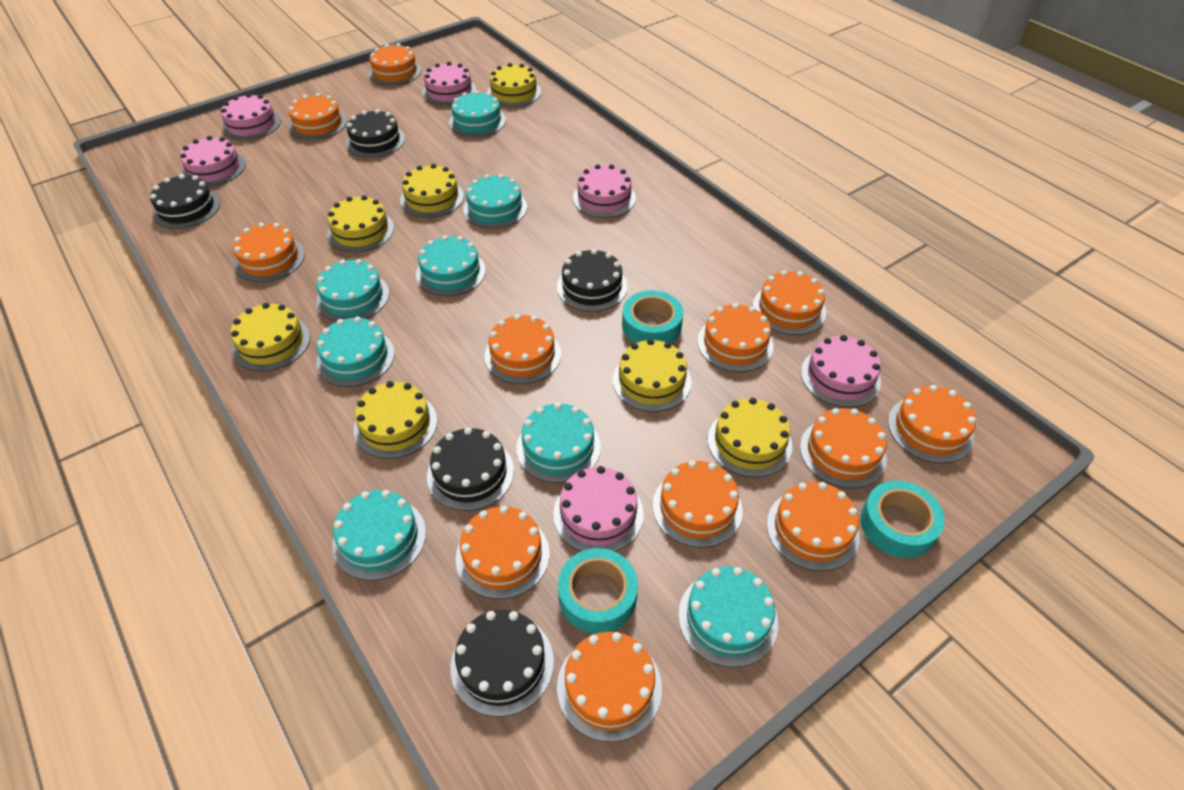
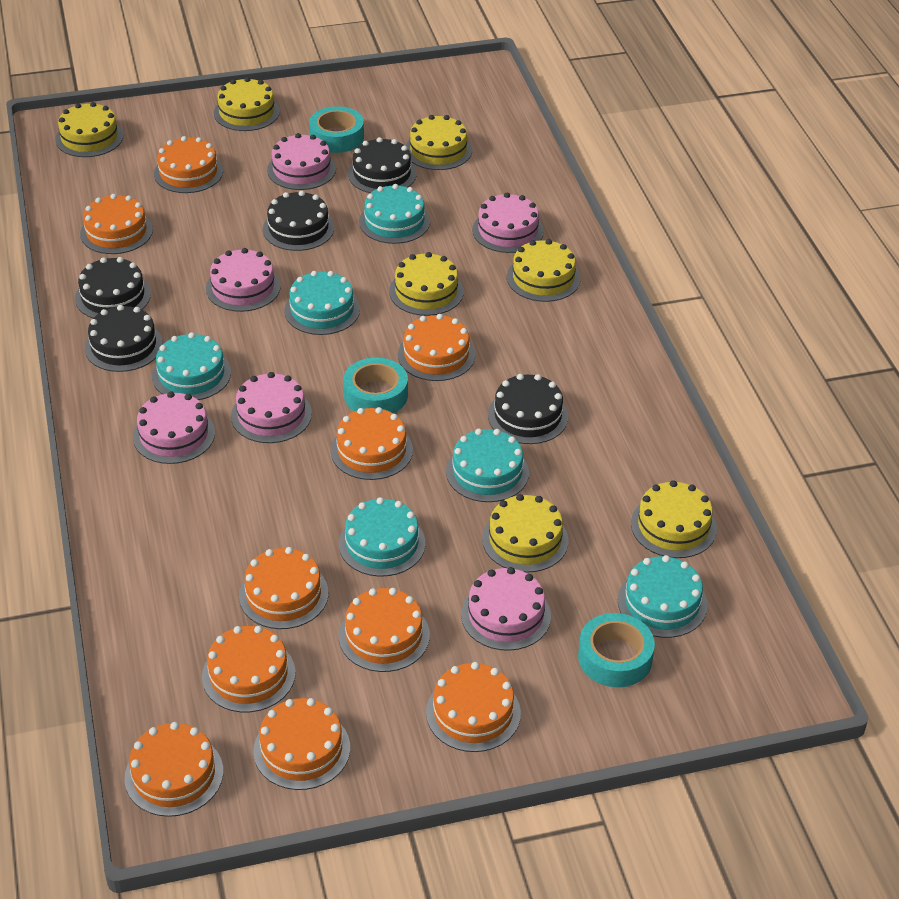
orange cake: [233,223,305,282] [289,93,347,140] [369,44,421,86] [456,506,550,599] [484,314,561,384] [557,632,662,742] [653,460,743,548] [697,303,774,372] [753,270,826,335] [766,482,860,571] [800,408,887,488] [888,385,976,463] = 12 -> [80,194,153,254] [125,722,223,817] [154,136,223,193] [202,626,296,712] [239,547,328,629] [253,698,350,790] [331,407,413,480] [339,588,430,672] [398,314,475,381] [426,662,521,752] = 10
turquoise cake: [316,259,389,322] [316,316,395,387] [332,490,426,581] [416,235,486,296] [449,90,506,137] [463,174,527,229] [516,402,601,483] [678,566,778,668] = 8 -> [152,332,231,400] [284,271,360,335] [339,497,425,577] [359,184,430,244] [446,429,529,502] [618,555,707,638] = 6

